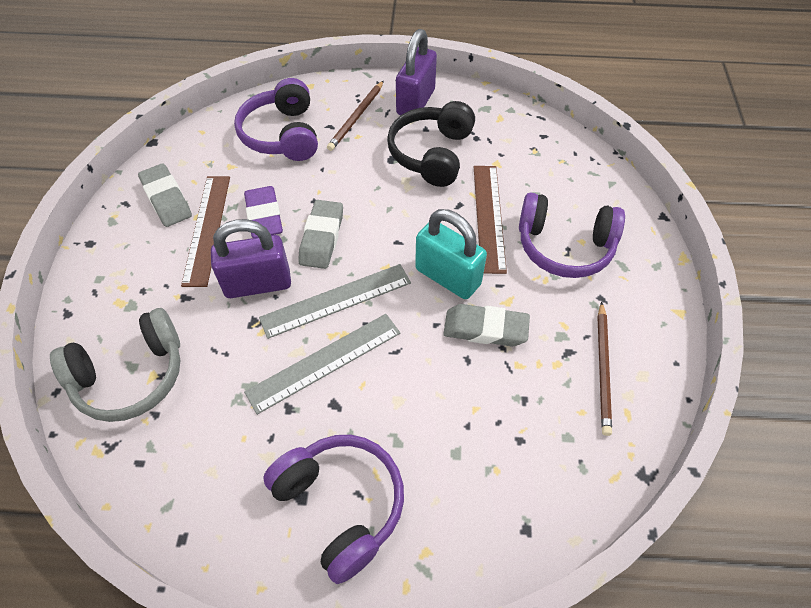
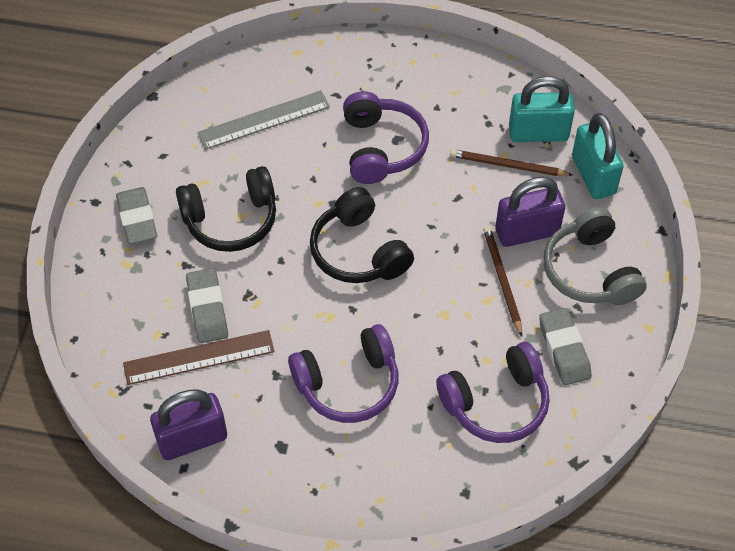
black headphones: [387,101,475,187] = 1 -> [176,166,276,252] [310,187,414,283] = 2
brown ruler: [181,176,230,287] [474,166,507,274] = 2 -> [123,330,275,385] = 1
grey ruler: [244,314,400,415] [259,264,411,339] = 2 -> [197,90,330,150] = 1
purple eraser: [244,186,283,238] = 1 -> none = 0
turquoise padlock: [415,209,487,299] = 1 -> [509,76,575,142] [572,113,624,199] = 2

